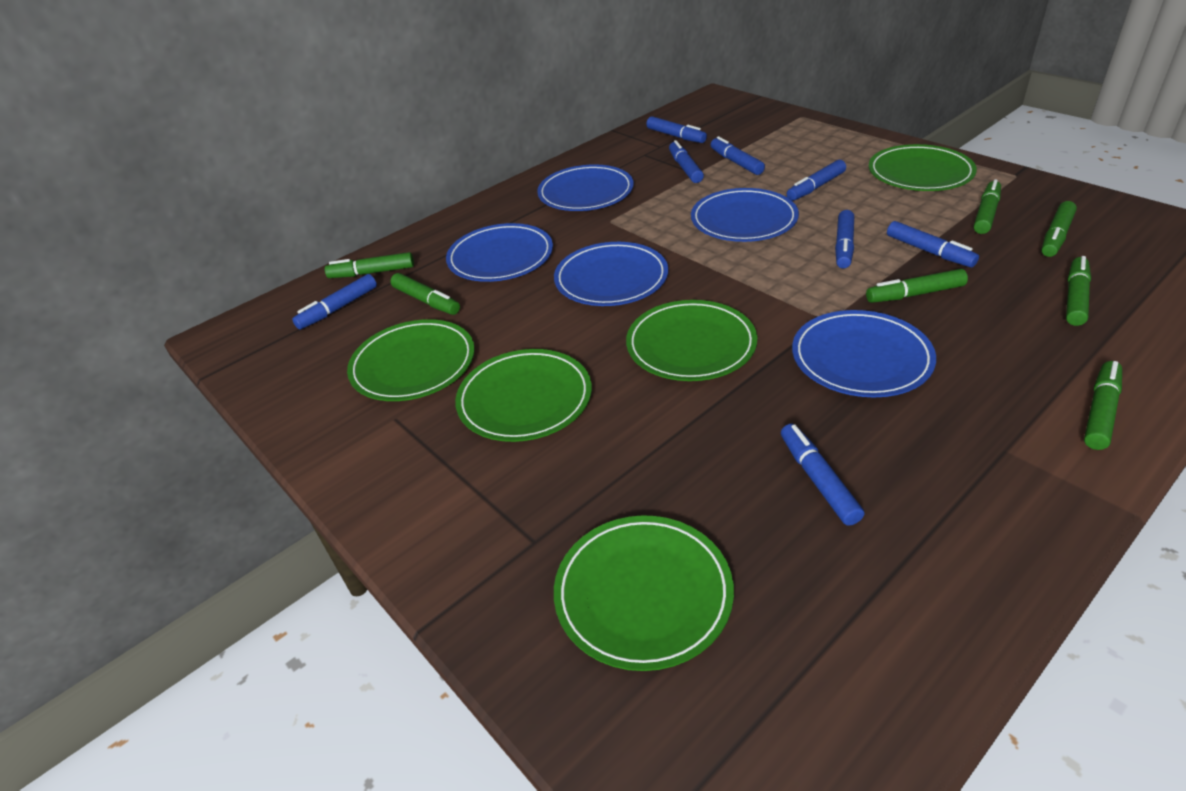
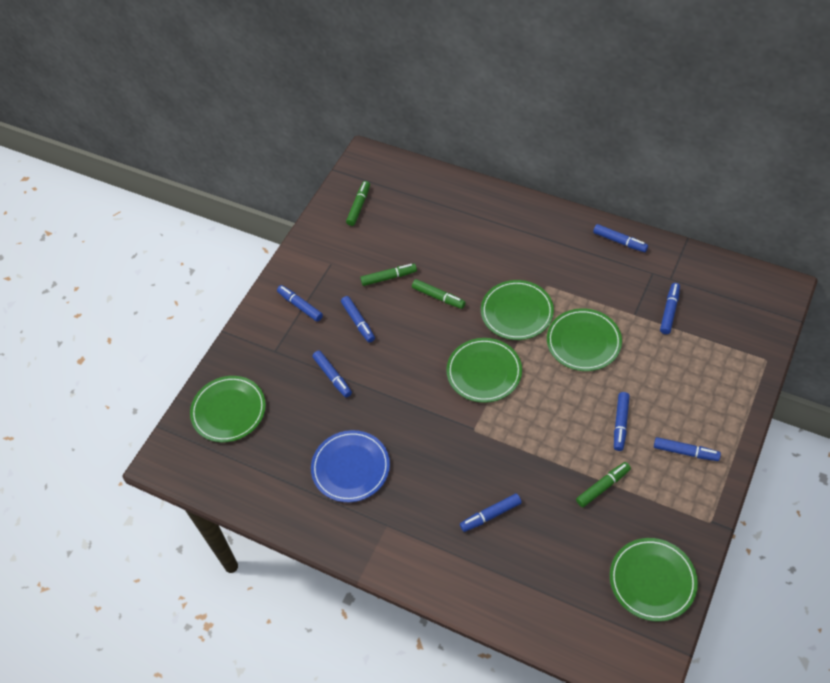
blue plate: [446,223,553,282] [537,164,634,211] [554,242,668,306] [691,188,799,242] [792,310,936,397] = 5 -> [311,430,390,502] = 1
green marker: [325,252,414,278] [391,273,460,315] [866,269,968,303] [974,179,1001,234] [1042,201,1077,257] [1066,256,1091,326] [1084,361,1122,450] = 7 -> [346,181,370,226] [360,264,417,286] [412,279,466,309] [576,462,631,507] = 4

